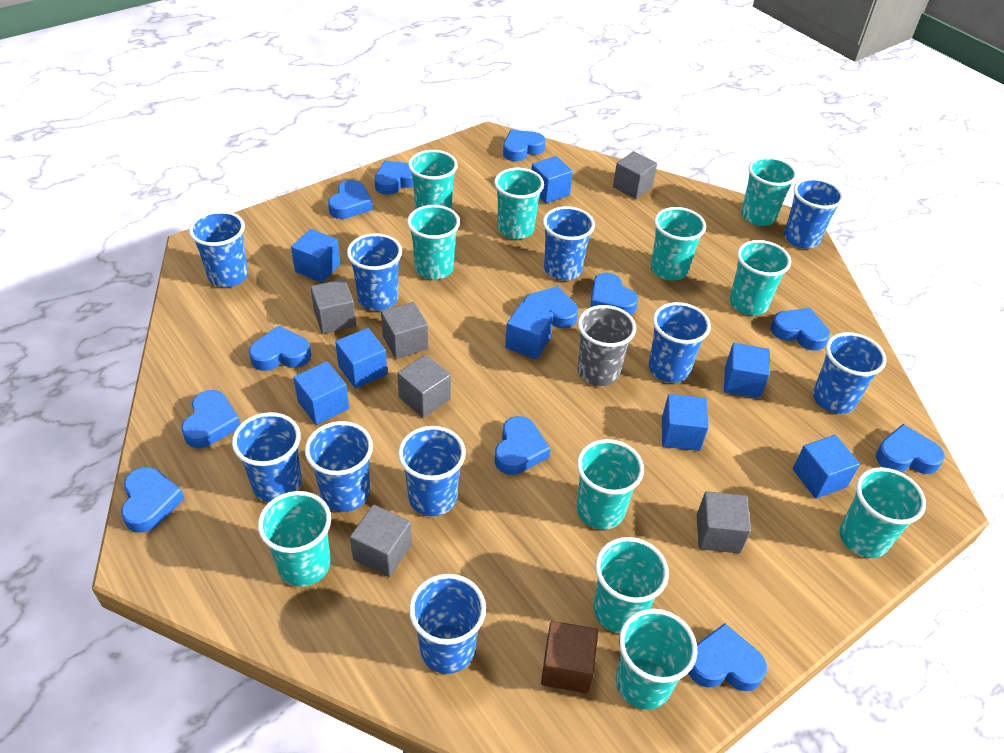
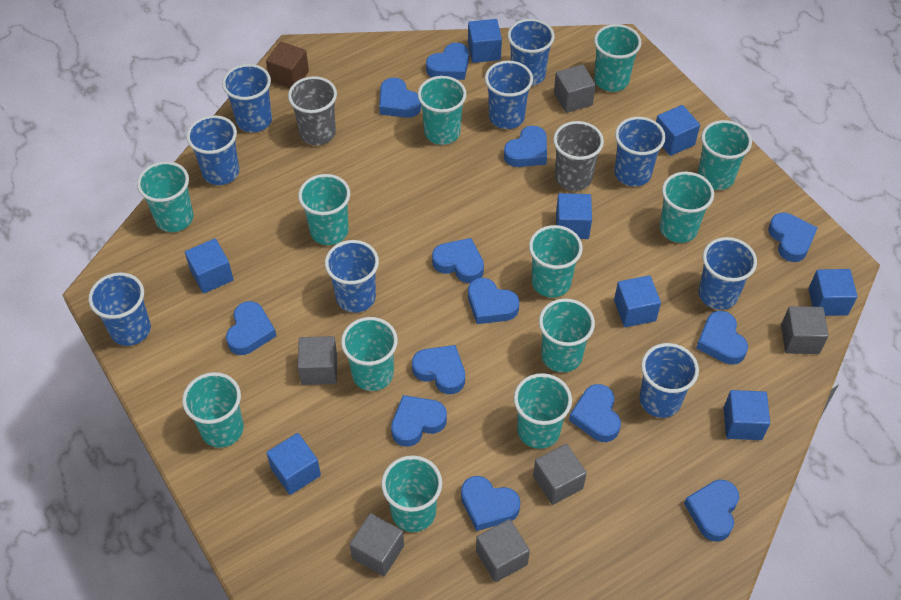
blue cup: [189,211,248,287] [232,412,302,502] [305,421,373,512] [347,233,402,311] [398,426,466,516] [409,574,486,674] [543,206,595,281] [648,302,711,383] [784,178,844,249] [813,332,886,414] = 10 -> [89,272,151,346] [186,115,239,185] [222,64,272,133] [325,240,379,313] [485,61,533,129] [507,19,555,86] [614,117,666,187] [639,343,699,418] [698,237,757,310] = 9
blue heart: [121,467,185,533] [181,390,240,448] [249,325,311,371] [328,180,373,219] [374,161,414,195] [494,416,551,475] [503,130,546,161] [523,286,578,328] [590,273,638,315] [688,623,767,691] [771,308,830,351] [876,424,945,474] = 12 -> [226,301,276,355] [379,78,421,118] [391,395,447,447] [412,345,465,394] [426,43,469,80] [432,238,484,283] [461,476,520,531] [468,278,519,324] [504,126,547,167] [569,384,621,442] [684,480,739,542] [696,311,748,365] [768,213,818,262] = 13
grey cup: [578,305,636,386] = 1 -> [288,76,337,145] [553,121,604,191] = 2
turquoise cup: [258,491,331,587] [407,205,460,280] [408,150,458,209] [494,168,544,239] [577,439,644,530] [594,537,669,633] [616,608,697,710] [651,207,706,281] [729,240,791,315] [741,157,797,226] [840,467,926,558] = 11 -> [137,161,193,232] [182,372,244,448] [298,174,350,245] [341,317,398,391] [381,455,442,532] [418,76,467,145] [514,373,572,449] [529,225,583,297] [539,298,595,372] [594,24,642,92] [659,172,714,243] [697,120,752,190] = 12

